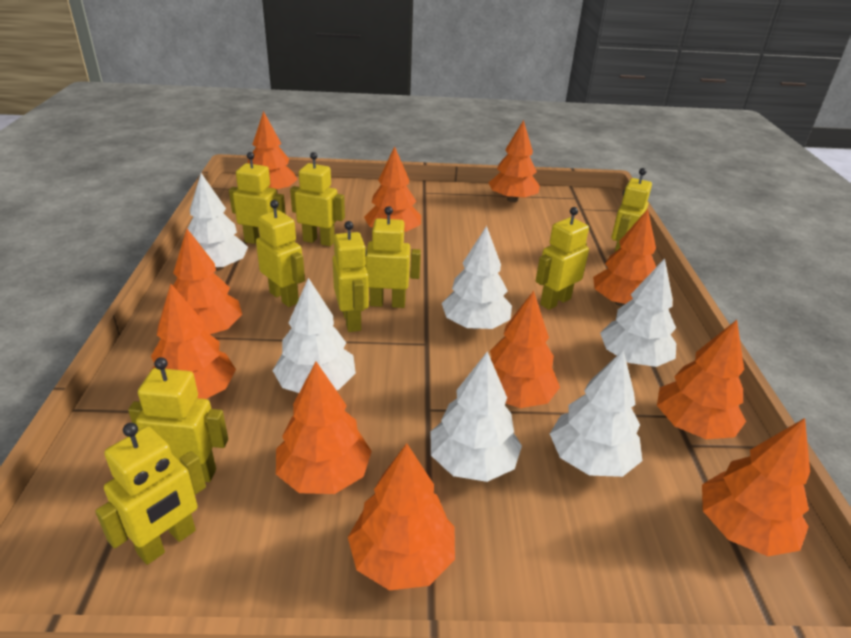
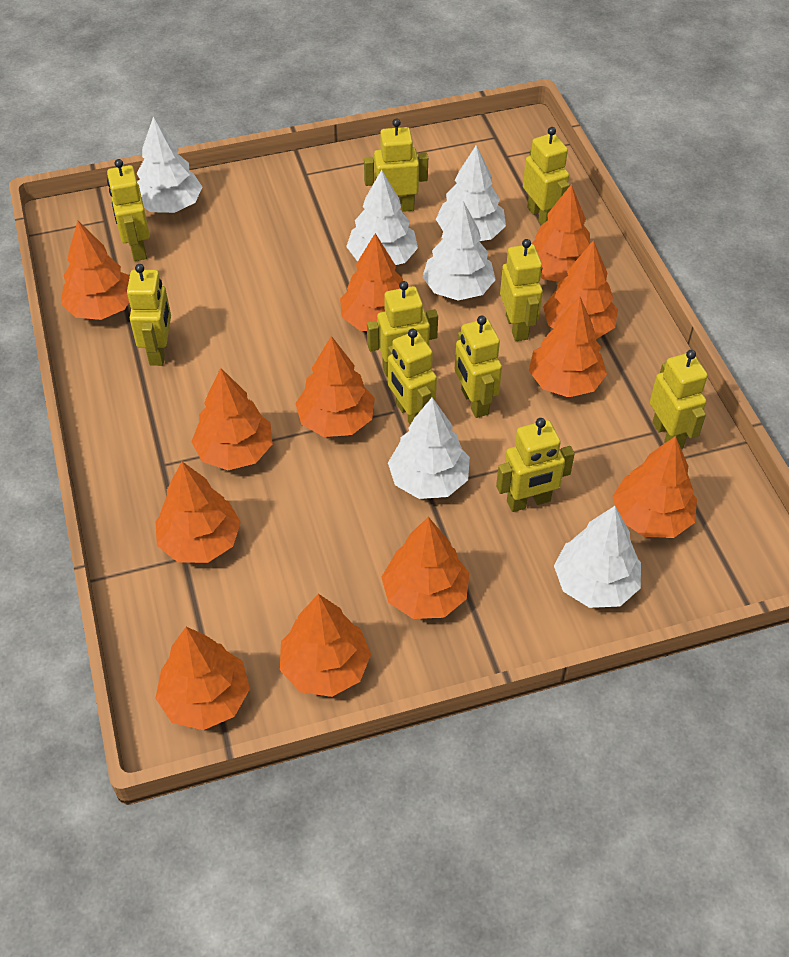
orange tree: [150,284,236,399] [173,229,242,335] [248,111,298,193] [276,362,372,494] [348,443,455,591] [364,147,421,232] [489,120,540,202] [490,291,560,408] [593,209,656,306] [657,320,746,439] [702,418,810,556] = 11 -> [61,221,130,320] [155,462,241,563] [155,627,250,730] [191,368,273,470] [280,594,371,697] [295,336,375,437] [340,233,403,331] [382,517,469,619] [529,296,607,398] [531,184,590,282] [543,240,618,340] [612,436,697,538] = 12
yellow robot: [95,423,206,565] [128,357,228,482] [229,152,286,244] [256,200,305,307] [290,152,345,246] [332,221,369,332] [365,206,421,308] [536,207,589,310] [612,168,652,252] = 9 -> [107,159,150,261] [127,264,171,366] [364,118,428,212] [367,281,438,377] [388,329,437,425] [455,316,502,418] [496,418,575,512] [500,239,543,341] [523,127,569,225] [650,350,708,449] = 10

